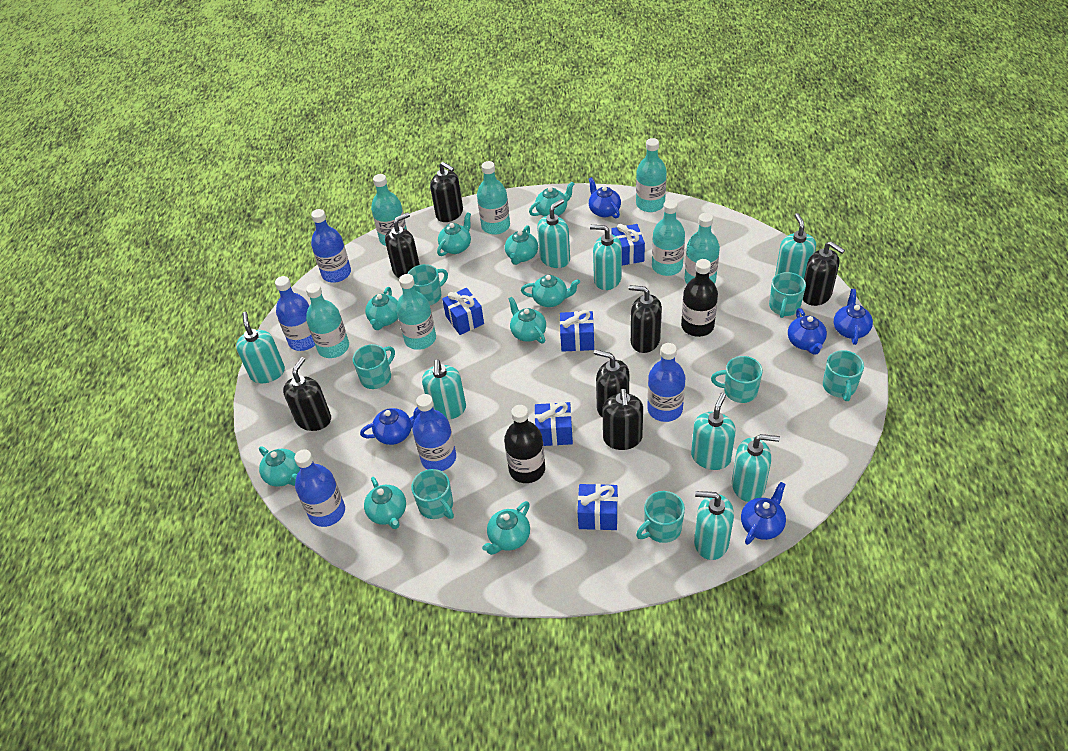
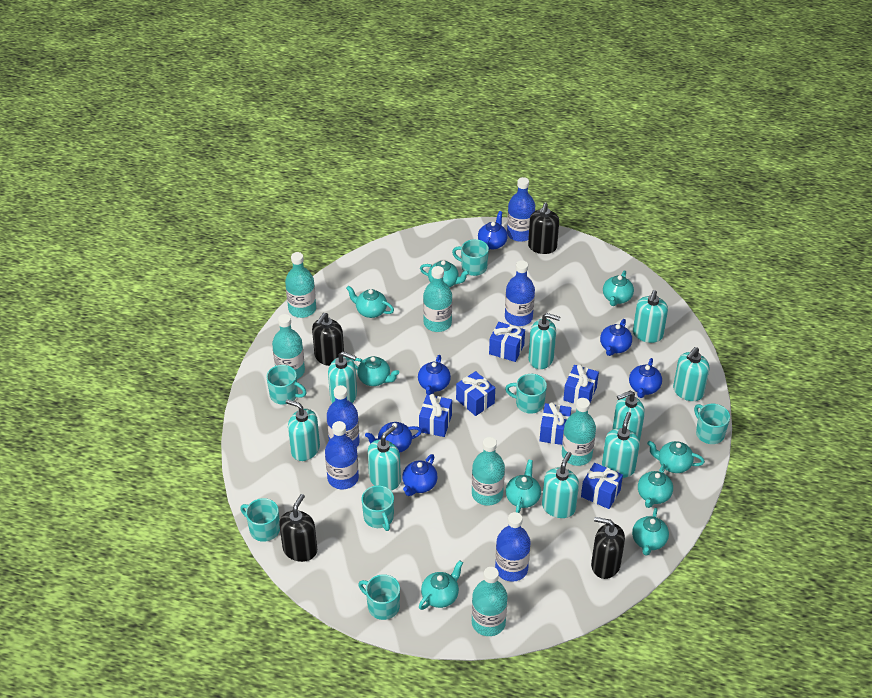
black bottle: [504,405,545,483] [681,259,718,337] = 2 -> none = 0
black soap dispenser: [283,357,331,431] [385,213,420,278] [430,162,463,222] [594,350,629,418] [602,389,643,450] [629,285,662,353] [803,241,845,306] = 7 -> [279,494,317,562] [312,313,344,366] [528,202,559,254] [591,517,625,579] = 4
blue gift: [442,288,484,335] [534,402,573,446] [560,310,594,352] [578,484,618,530] [611,224,645,265] = 5 -> [419,394,452,437] [456,371,495,416] [489,322,525,362] [540,402,571,445] [563,364,599,404] [581,463,623,509] = 6
blue teapot: [360,407,420,445] [589,177,621,218] [741,482,786,545] [788,308,827,355] [834,289,873,345] = 5 -> [365,422,422,453] [402,454,438,496] [418,355,451,395] [478,211,508,249] [600,319,632,356] [629,358,662,398] = 6
turquoise bottle: [306,283,349,358] [371,174,407,246] [396,274,436,350] [477,161,510,235] [636,138,667,212] [652,200,685,276] [685,213,720,284] = 7 -> [272,314,305,379] [285,252,316,318] [423,266,452,332] [472,437,505,506] [472,567,508,636] [562,398,596,466] = 6
turquoise soap dispenser: [236,312,285,383] [422,360,466,420] [537,199,570,268] [590,225,622,290] [691,393,736,470] [694,491,734,560] [732,434,780,502] [775,213,816,279] = 8 -> [286,399,320,461] [328,352,357,403] [368,426,401,490] [528,313,561,369] [542,452,579,518] [602,412,640,478] [612,390,645,441] [633,290,668,343] [673,347,710,401] = 9

